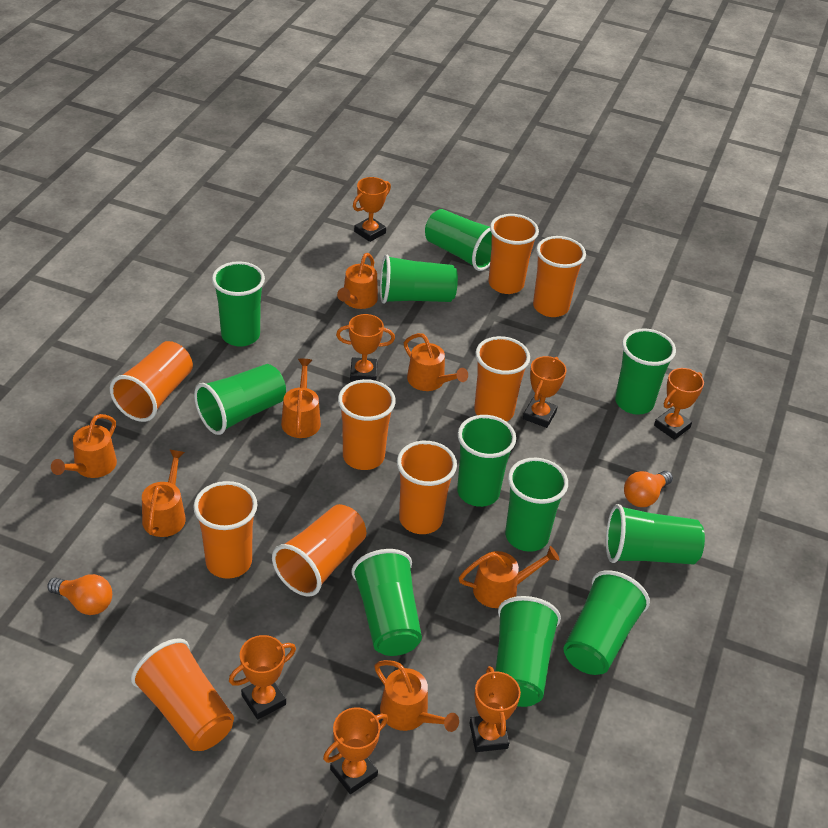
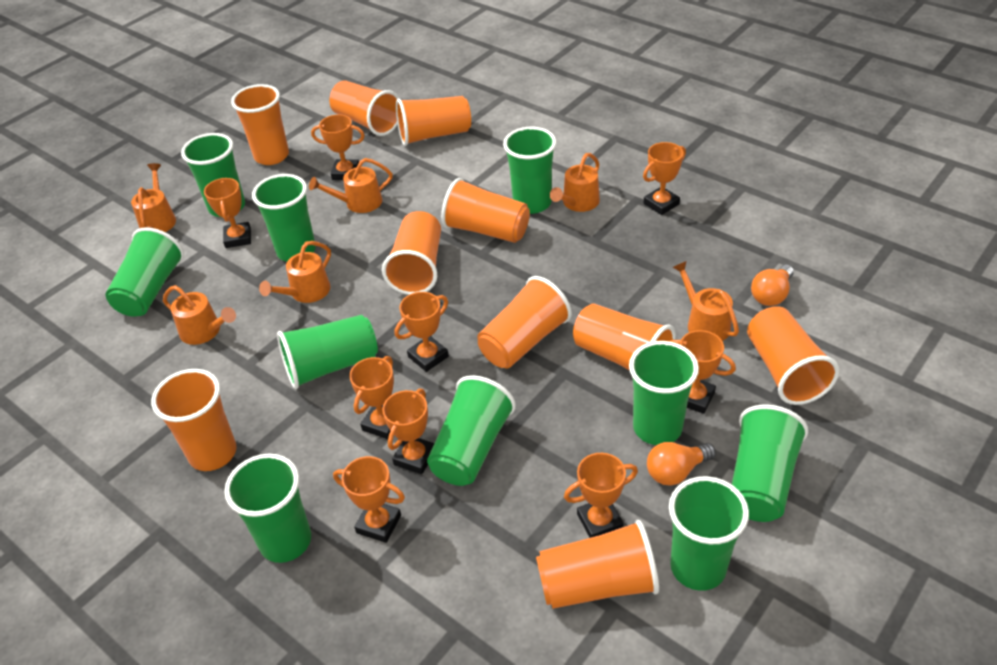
green cup: [194,364,286,435] [212,261,265,347] [351,549,422,656] [380,255,458,304] [425,209,492,271] [457,415,516,507] [495,596,561,707] [505,458,568,552] [563,570,650,675] [606,504,705,564] [615,328,676,414] = 11 -> [105,227,184,317] [181,133,245,217] [224,454,311,563] [252,174,316,262] [277,315,378,389] [427,375,516,486] [503,127,556,214] [629,341,699,445] [669,476,749,591] [732,404,808,522] = 10
orange cup: [110,341,193,422] [131,638,234,751] [193,481,258,579] [272,504,366,596] [338,379,396,470] [397,441,457,534] [474,336,530,422] [488,214,539,294] [533,236,586,317] = 9 -> [151,369,237,471] [231,84,289,165] [329,81,400,136] [382,211,441,295] [396,96,471,146] [441,178,530,243] [477,276,572,368] [536,519,659,609] [573,303,676,370] [747,306,839,405] = 10
orange trophy: [229,635,296,720] [323,707,388,794] [336,314,395,381] [353,177,391,242] [469,666,521,752] [523,356,567,428] [654,368,704,440] = 7 -> [204,178,251,248] [311,114,365,180] [333,456,405,543] [349,356,394,439] [382,388,434,474] [395,292,449,372] [564,453,638,538] [643,142,686,215] [670,330,736,414] = 9
orange watering can: [51,414,117,478] [142,449,186,537] [281,359,321,438] [337,253,378,309] [375,660,459,732] [404,333,468,391] [459,546,559,608] = 7 -> [131,163,176,232] [163,285,236,345] [259,241,331,303] [309,158,393,213] [550,153,600,212] [672,261,739,341] = 6

